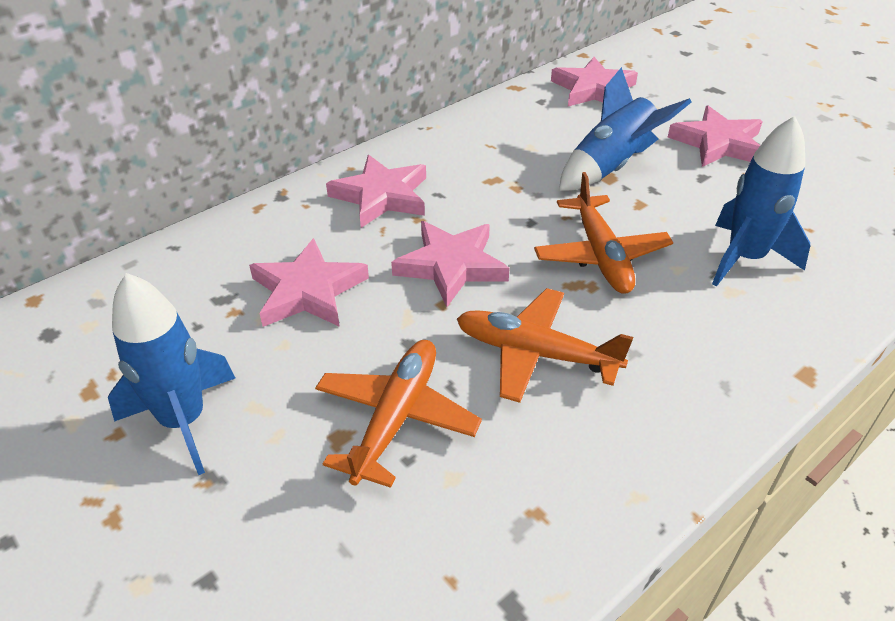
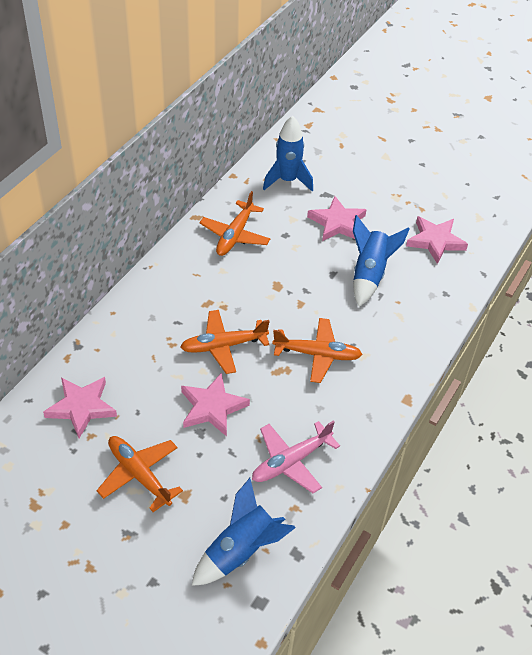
orange plane: [315,340,482,488] [457,288,633,403] [534,172,673,294] = 3 -> [97,436,183,512] [181,310,270,374] [199,191,270,256] [272,318,363,383] = 4
pink plane: none = 0 -> [252,421,340,493] = 1
pink star: [249,238,369,327] [326,155,426,228] [391,221,510,307] [551,57,638,106] [668,106,763,167] = 5 -> [43,377,117,438] [181,373,250,437] [307,196,367,241] [406,216,468,264] = 4

